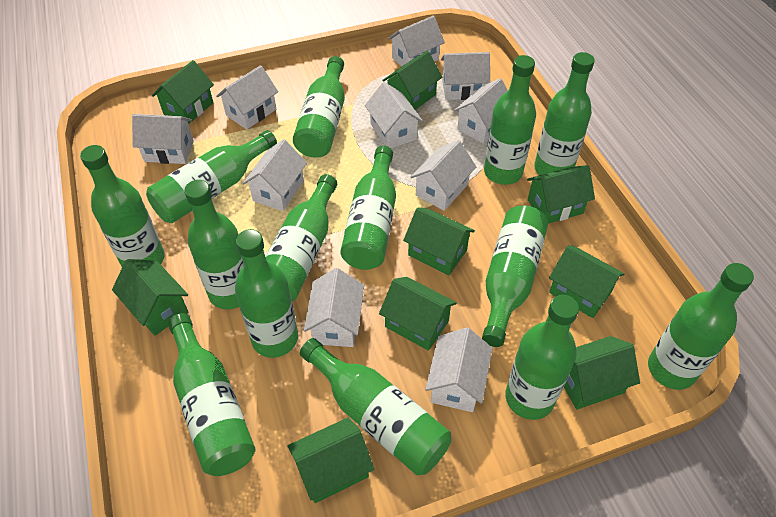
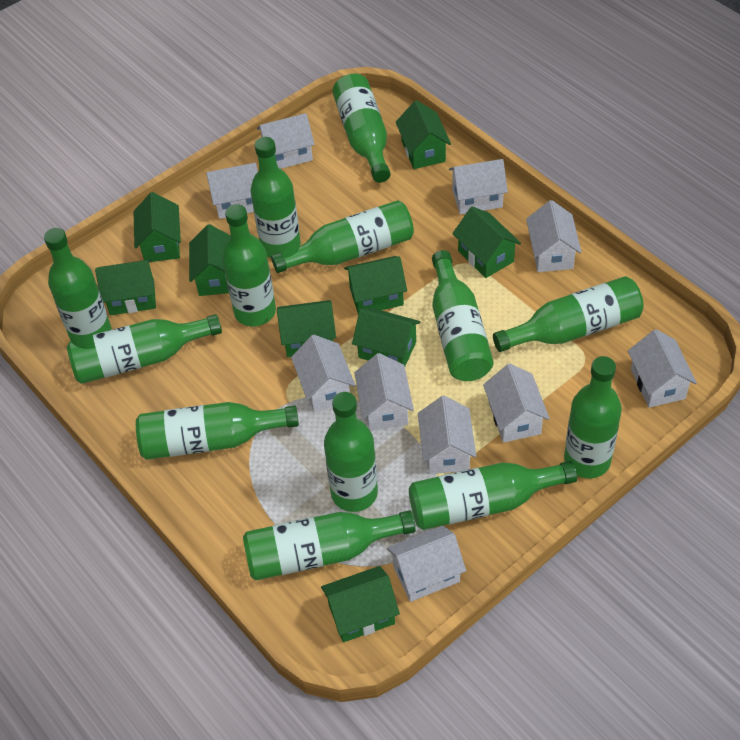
green bottle: [80,145,165,267] [146,130,277,223] [168,313,255,476] [184,180,244,309] [235,229,298,358] [265,174,337,302] [293,56,345,158] [300,338,452,475] [340,145,396,270] [482,205,548,347] [484,55,536,185] [505,295,579,420] [534,52,595,175] [648,263,754,390] = 14 -> [44,228,111,341] [67,314,222,384] [136,402,299,460] [222,204,276,327] [243,510,416,580] [250,137,301,258] [271,200,414,273] [324,392,378,512] [333,74,391,183] [409,461,577,530] [432,250,494,381] [493,276,643,352] [564,356,622,478] = 13

